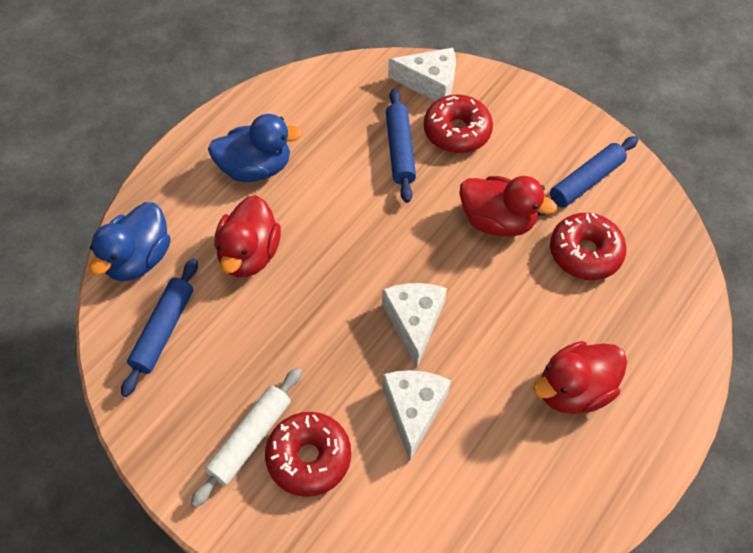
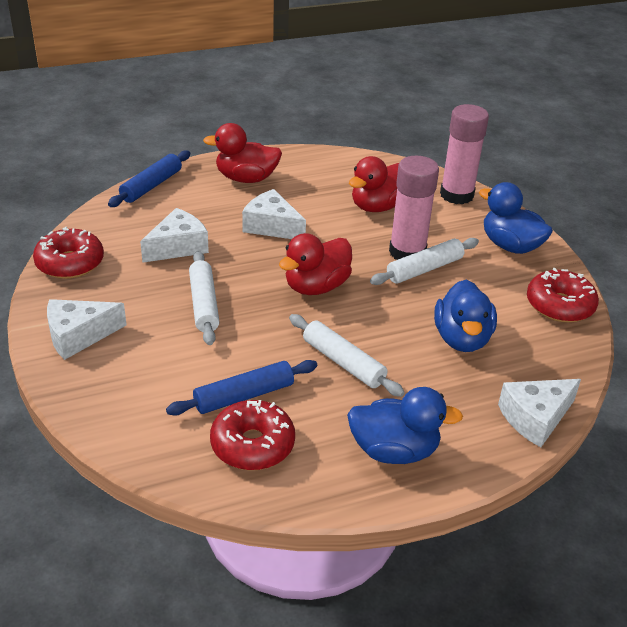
blue duck: [89,202,171,281] [208,114,303,182] = 2 -> [347,387,463,464] [434,280,497,352] [479,182,553,254] = 3
blue rolling pin: [121,258,198,397] [386,88,416,203] [537,136,638,216] = 3 -> [108,150,190,207] [166,360,317,416] = 2
pink glue stick: none = 0 -> [389,156,439,260] [440,104,489,205] = 2
white cheese: [382,283,447,367] [382,370,451,461] [388,48,456,101] = 3 -> [47,299,127,360] [140,208,209,263] [242,189,306,239] [498,379,581,447] = 4
white rolling pin: [191,367,302,507] = 1 -> [189,251,220,345] [289,314,405,397] [370,238,479,285] = 3

